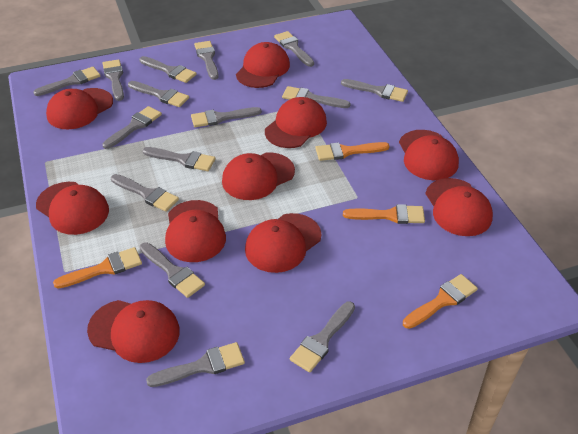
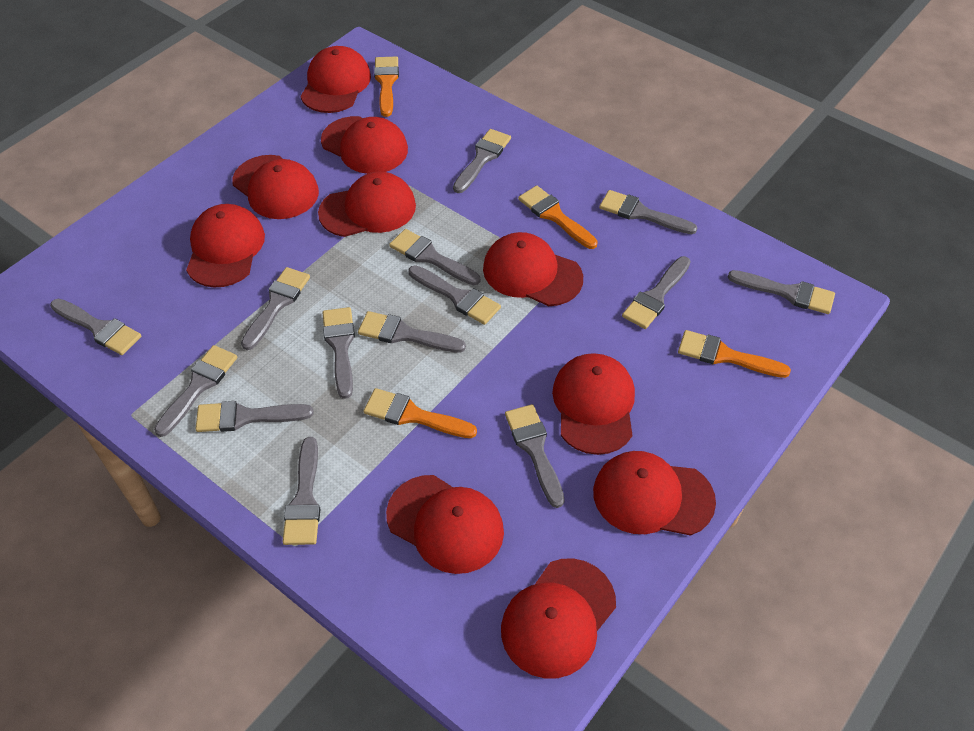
grey brush: [34,67,100,96] [102,106,162,149] [103,59,124,101] [111,174,179,212] [128,81,189,107] [139,56,196,83] [140,242,205,298] [143,147,215,171] [146,342,245,387] [191,107,262,127] [194,41,219,80] [274,31,314,67] [282,86,351,108] [290,301,355,373] [341,79,408,102] = 15 -> [50,299,141,355] [154,345,237,437] [196,401,313,432] [241,267,310,350] [282,437,320,545] [323,307,355,399] [358,311,466,353] [389,229,480,285] [409,265,501,325] [453,129,511,193] [505,404,565,508] [599,190,697,234] [622,256,691,329] [728,270,835,314] = 14

